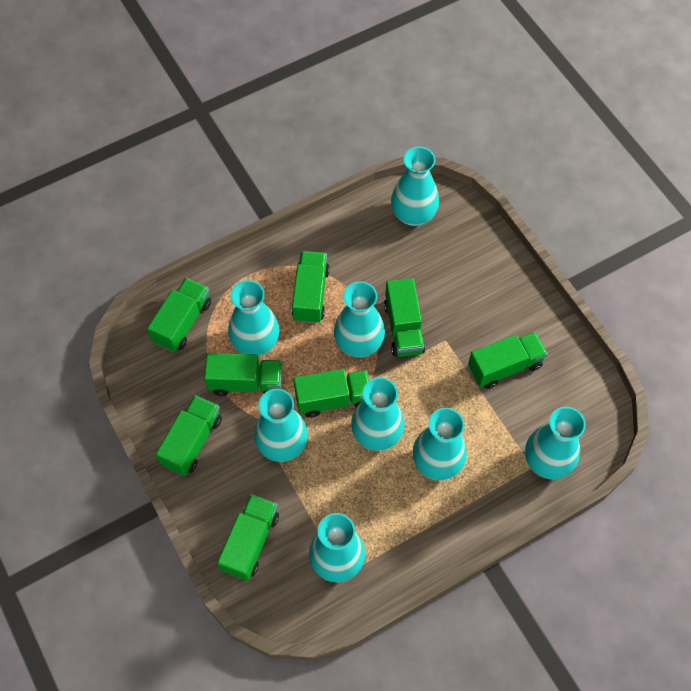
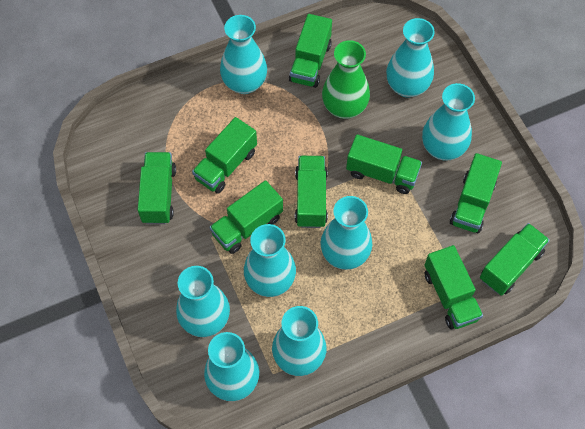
green truck: [147,277,211,352] [156,395,222,476] [204,353,282,396] [217,494,279,581] [292,251,330,324] [293,369,370,418] [384,278,425,357] [468,332,548,389] = 8 -> [138,152,176,224] [192,117,257,194] [210,180,283,254] [289,14,332,88] [295,156,328,228] [346,134,422,194] [424,245,483,329] [450,153,502,233] [480,223,550,296] = 9
green vase: none = 0 -> [322,40,370,119] = 1

